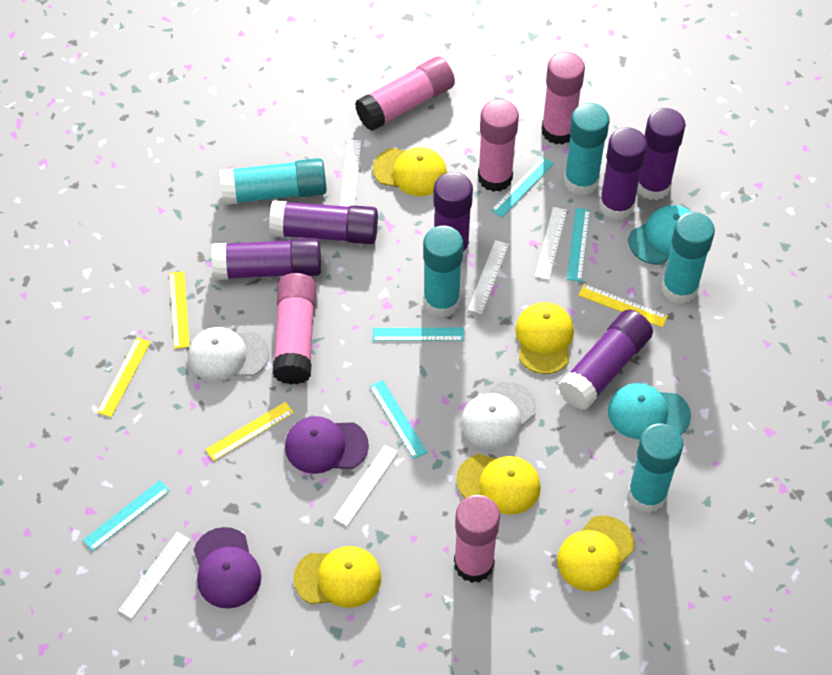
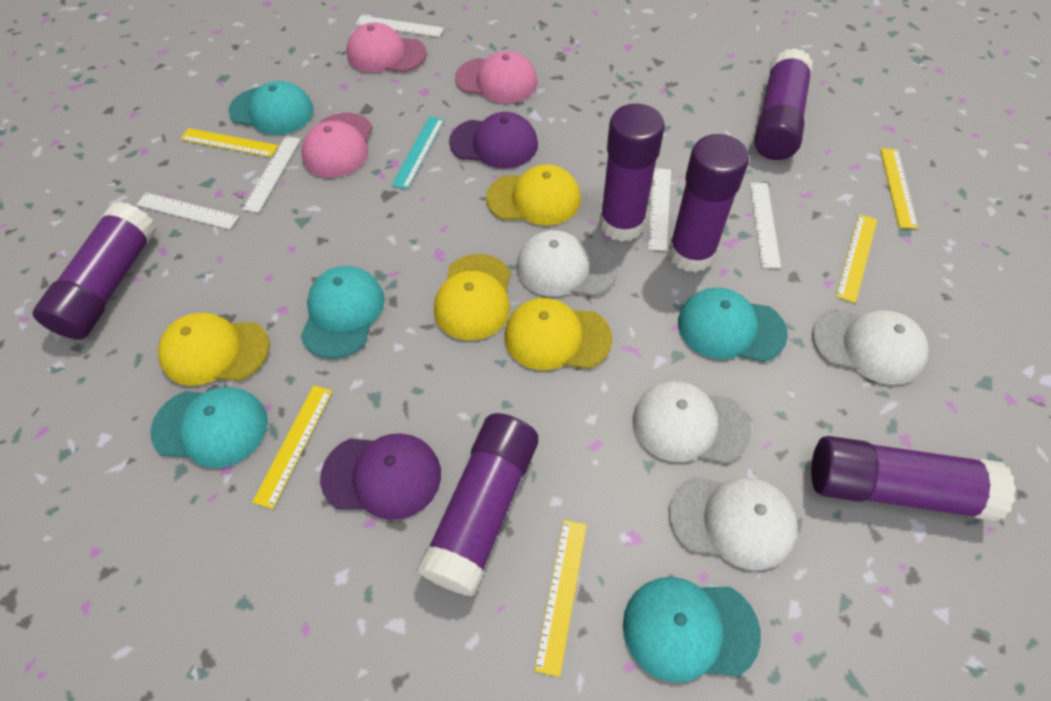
pink cap: none = 0 -> [301,113,373,178] [347,22,427,73] [455,51,537,103] = 3
pink glue stick: [272,273,316,384] [355,57,455,131] [454,495,500,583] [478,99,519,192] [542,52,585,144] = 5 -> none = 0
turquoise cap: [608,383,691,439] [629,205,691,265] = 2 -> [150,387,268,468] [229,81,314,135] [300,266,385,359] [623,577,761,683] [678,287,788,362] = 5
turquoise glue stick: [219,158,327,205] [423,226,463,317] [564,103,610,196] [628,424,683,513] [662,212,715,304] = 5 -> none = 0
turquoise ruler: [83,480,170,551] [369,380,427,459] [373,328,464,341] [491,157,554,217] [567,208,590,281] = 5 -> [391,116,444,190] = 1
white cap: [188,327,269,382] [461,382,536,450] = 2 -> [517,230,618,296] [633,381,751,464] [669,477,798,570] [812,308,928,385] = 4
yellow cap: [293,546,382,608] [373,147,447,196] [456,454,541,515] [515,302,574,374] [557,516,635,591] = 5 -> [158,312,270,386] [434,254,511,340] [486,164,581,226] [505,298,612,370] = 4
yellow ruler: [97,337,151,417] [169,271,190,349] [205,402,294,461] [578,284,668,327] = 4 -> [180,128,278,157] [252,385,333,509] [534,520,587,677] [836,214,877,303] [880,148,918,229] = 5

